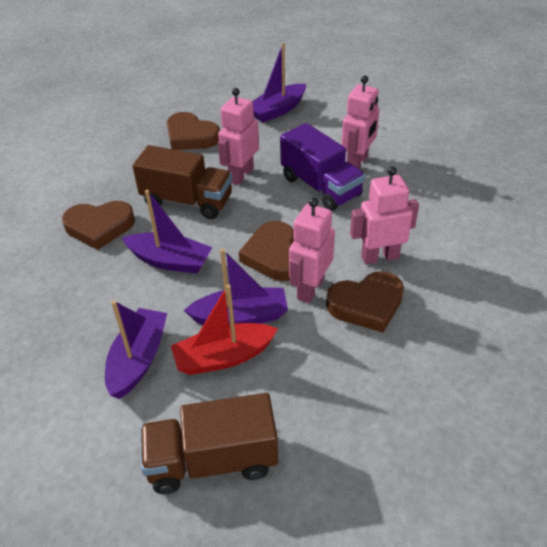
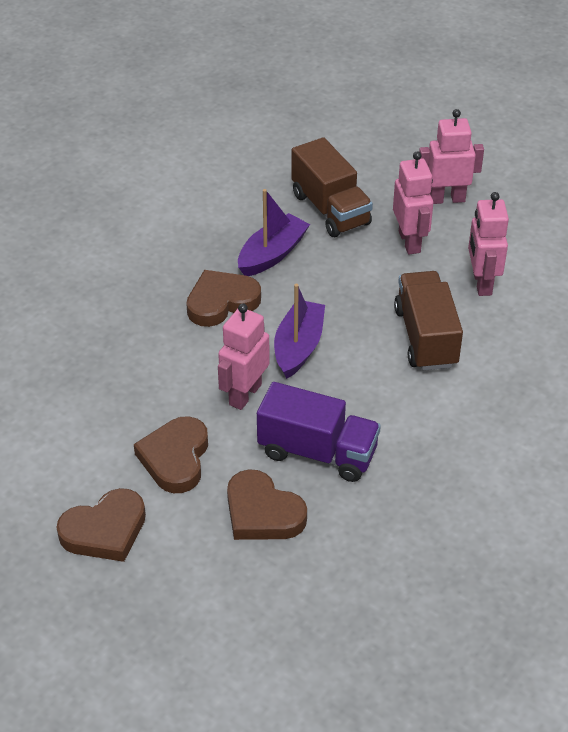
purple boat: [105,300,167,399] [122,190,212,274] [184,249,288,325] [252,43,306,123] = 4 -> [238,189,310,276] [274,284,325,379] = 2
red boat: [171,284,278,375] = 1 -> none = 0

